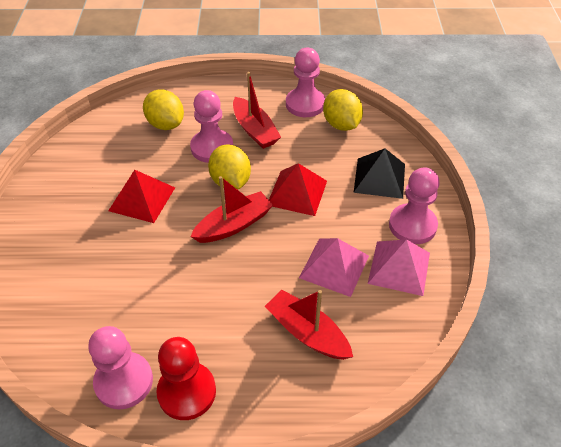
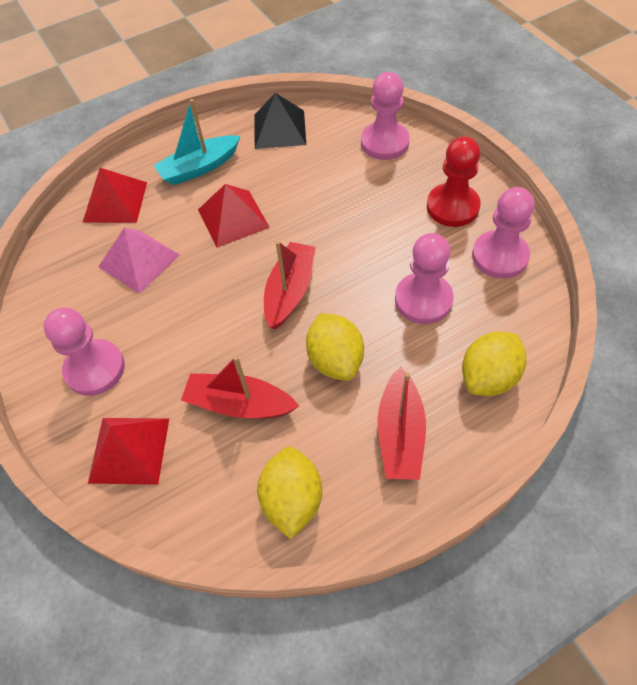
pink pyramid: [299,238,369,297] [368,239,430,296] = 2 -> [98,228,180,294] = 1
red pyramid: [108,170,175,223] [269,163,327,216] = 2 -> [82,168,147,223] [88,418,169,485] [198,184,270,248] = 3
turquoise boat: none = 0 -> [153,99,240,185] = 1

